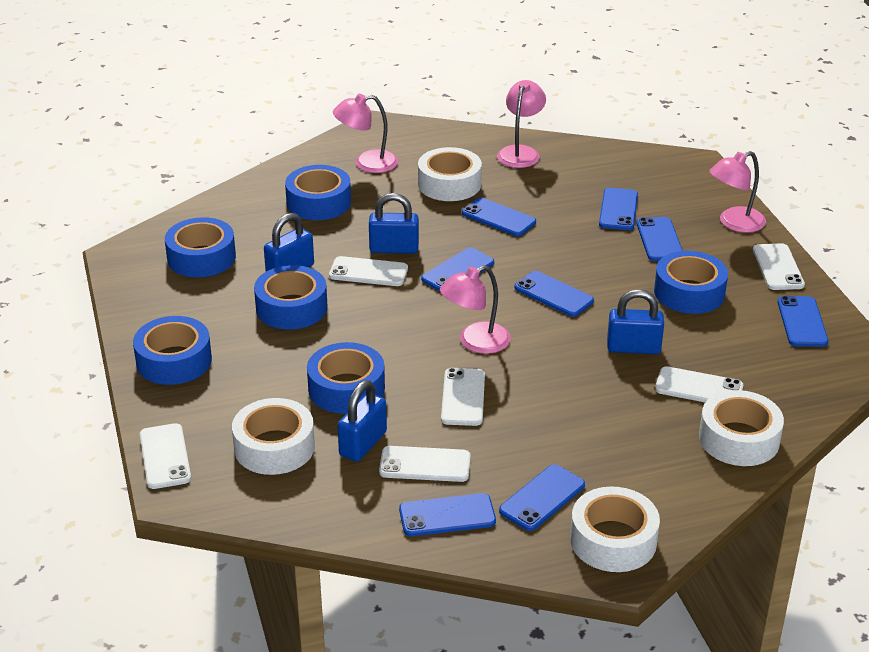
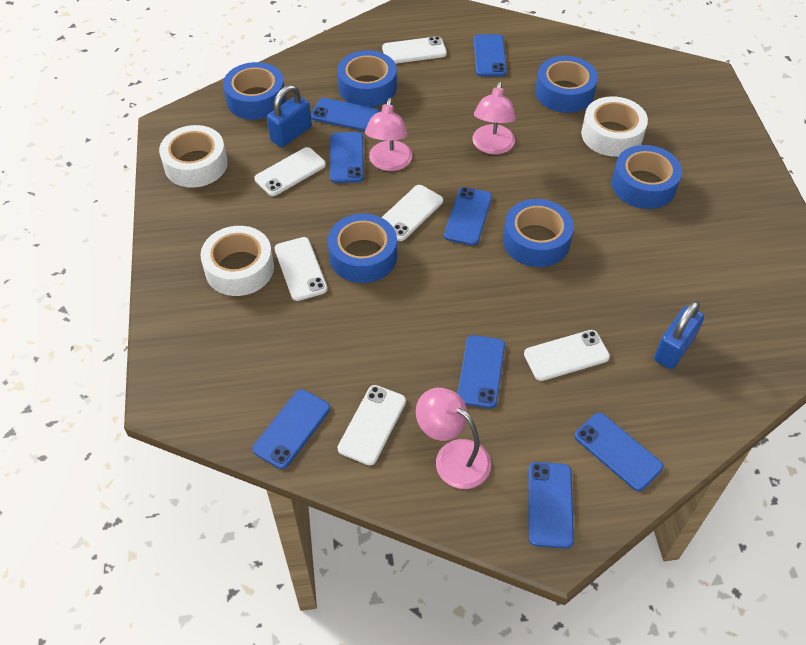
blue padlock: [264,213,314,272] [337,380,387,462] [369,193,419,254] [607,289,664,354] = 4 -> [267,85,312,147] [654,301,704,369] = 2
pink lamp: [333,94,399,173] [440,265,511,354] [497,80,546,168] [709,151,766,233] = 4 -> [365,98,412,171] [416,388,491,489] [473,81,516,154] = 3
white tape: [232,398,315,475] [418,147,482,201] [570,487,660,572] [699,390,784,466] = 4 -> [159,125,228,188] [200,226,274,296] [581,96,648,157] = 3

